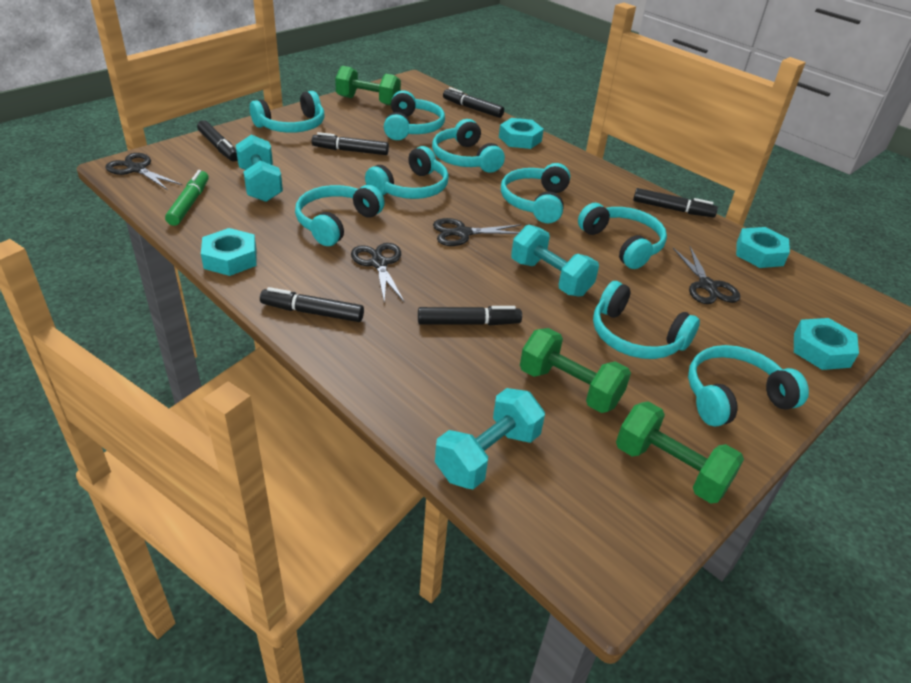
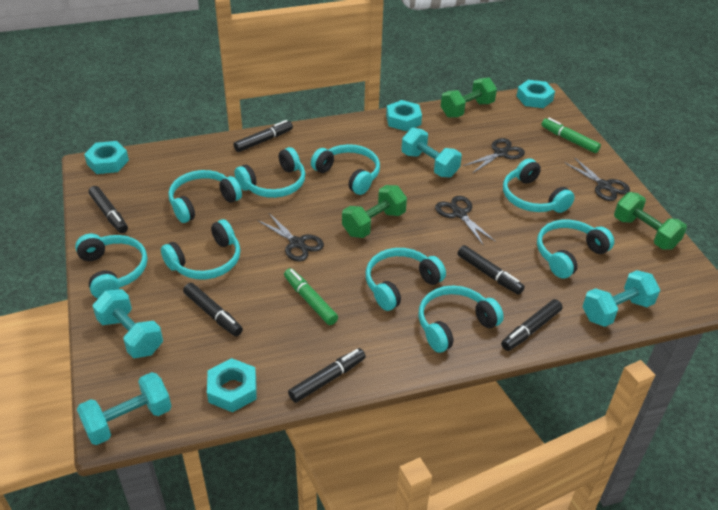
green marker: [165,170,209,226] = 1 -> [284,268,338,325] [541,118,601,153] = 2
turquoise dumbbell: [235,135,283,202] [435,388,545,489] [511,225,599,297] = 3 -> [77,372,172,445] [93,289,163,358] [401,128,462,178] [582,270,660,327] = 4

